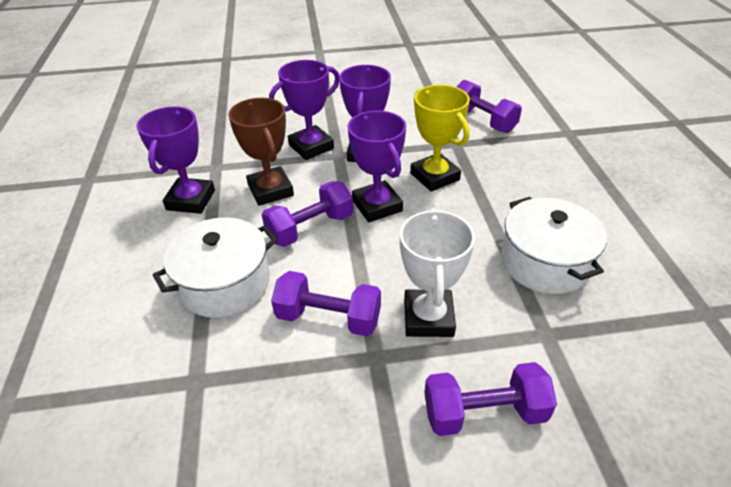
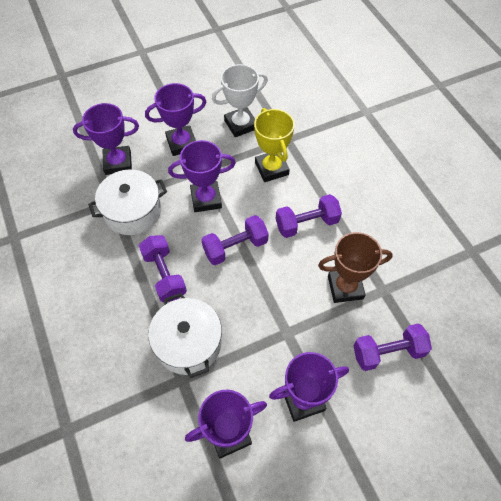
purple trophy: [136,106,215,214] [269,60,340,160] [339,65,391,162] [348,110,406,222] = 4 -> [73,103,139,175] [145,83,206,156] [168,140,236,212] [185,390,267,459] [269,352,349,422] = 5

